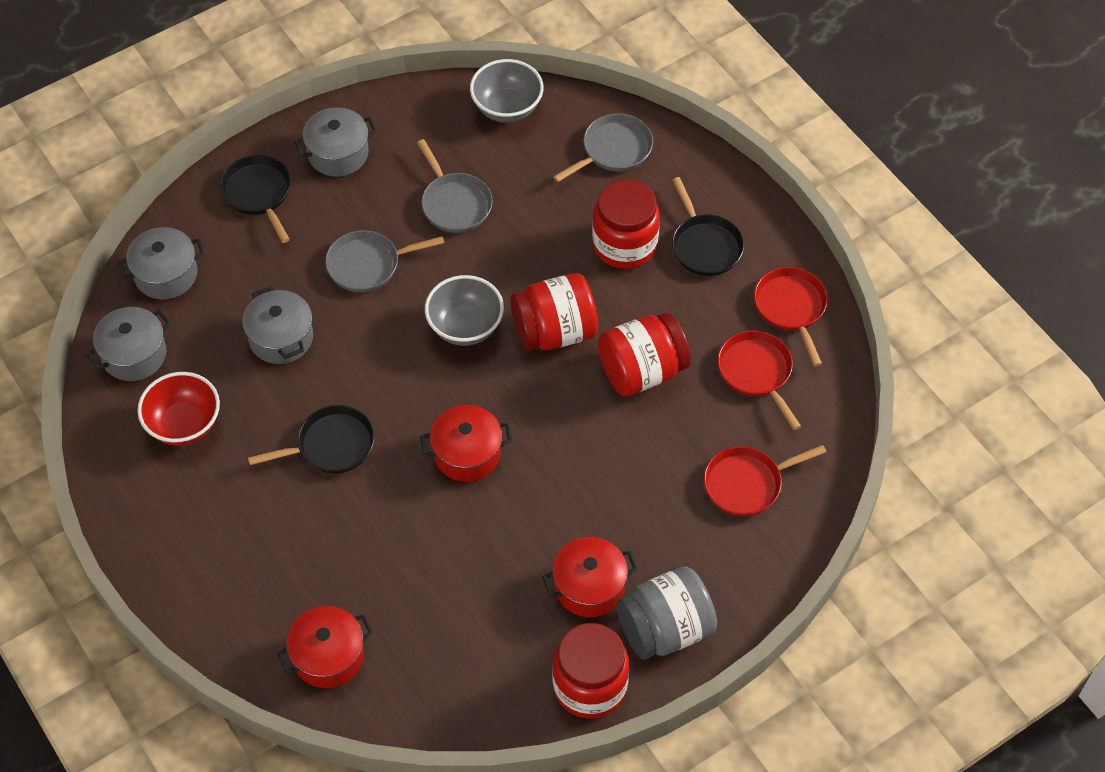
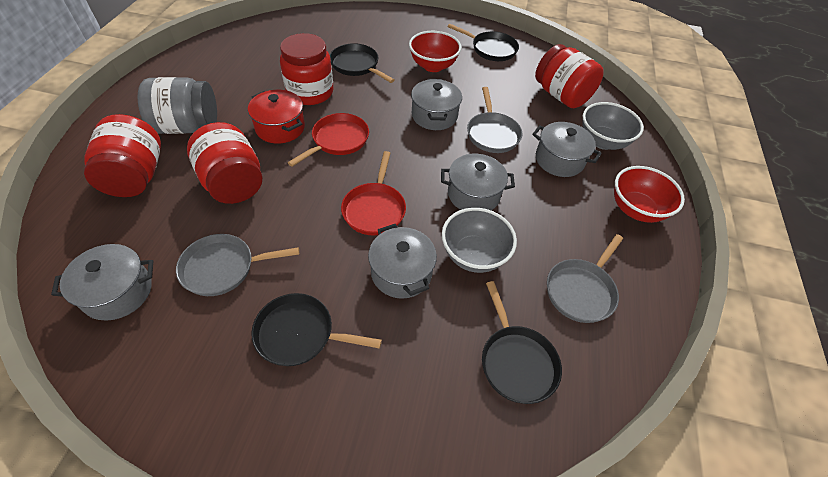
black pan: [220,155,291,243] [248,405,375,474] [672,177,744,276] = 3 -> [251,293,382,366] [330,43,394,83] [448,24,519,61] [482,281,562,404] = 4
grey pot: [86,307,171,381] [117,227,205,300] [242,286,313,364] [294,107,377,177] = 4 -> [51,244,153,321] [368,224,437,299] [411,79,462,130] [441,154,515,210] [532,122,602,177] = 5
red bowl: [137,372,220,446] = 1 -> [409,31,461,72] [614,166,685,223] = 2
red pan: [704,445,826,516] [718,331,801,430] [754,267,828,367] = 3 -> [288,113,369,167] [341,151,406,236] = 2
red pot: [277,606,374,688] [420,405,512,482] [542,537,638,617] = 3 -> [248,90,305,144] = 1

